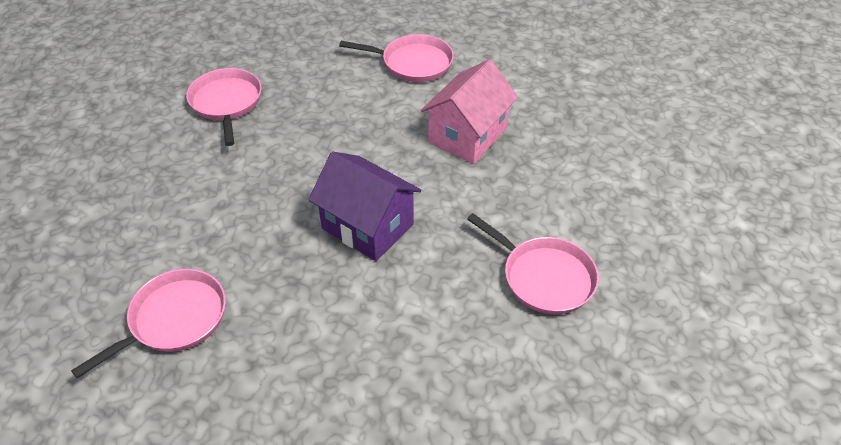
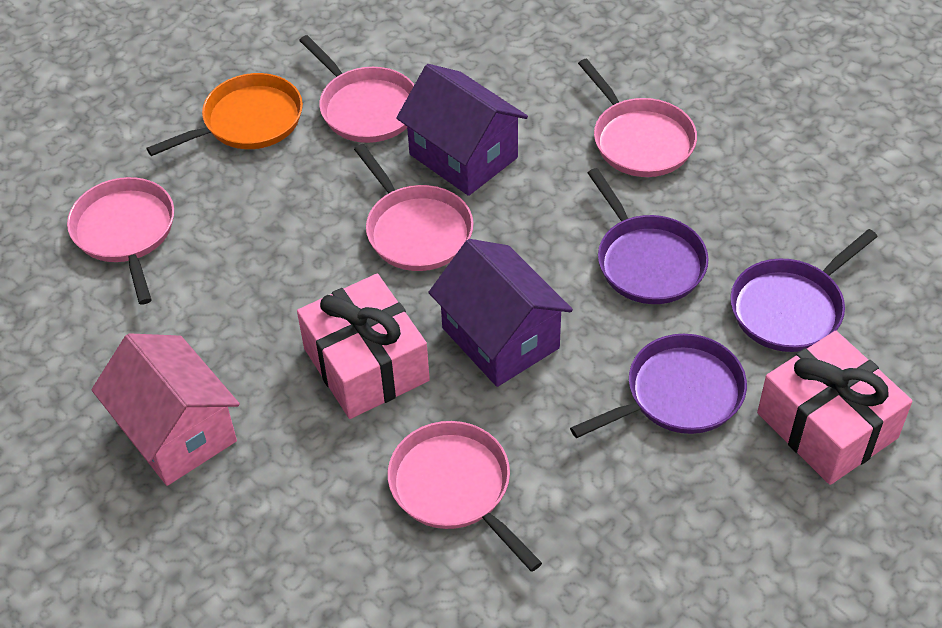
orange pan: none = 0 -> [146,73,303,156] = 1
pink gift: none = 0 -> [297,274,430,419] [757,331,912,485] = 2
pink pan: [71,269,226,378] [186,68,262,146] [339,34,454,82] [467,213,599,315] = 4 -> [67,177,174,305] [299,35,414,143] [354,144,473,271] [388,421,542,572] [578,59,697,177] = 5
purple house: [308,152,421,261] = 1 -> [396,64,528,196] [428,239,573,387] = 2
purple pan: none = 0 -> [570,334,747,438] [588,168,709,304] [730,229,878,352] = 3

